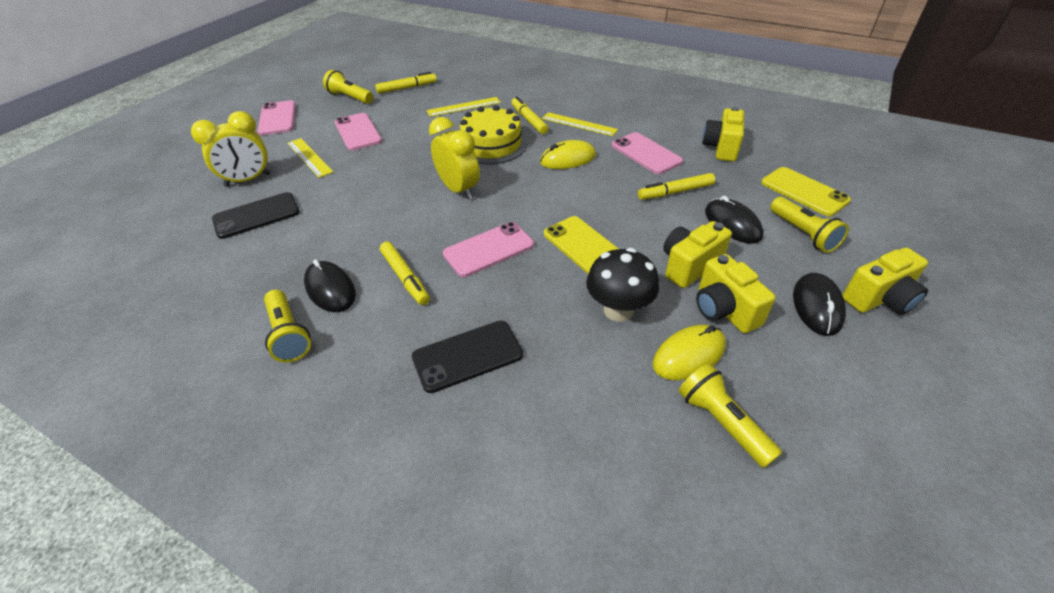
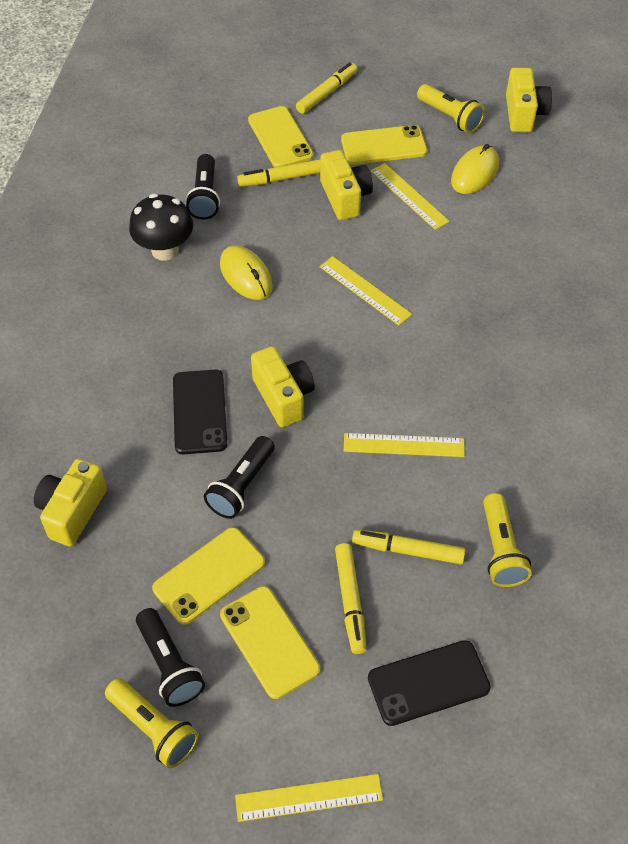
black flashlight: none = 0 -> [136,608,205,707] [185,154,220,220] [204,436,275,519] = 3
black mouse: [304,259,356,312] [705,196,764,244] [793,273,846,336] = 3 -> none = 0
pink phone: [257,100,296,135] [335,113,382,150] [443,222,534,277] [612,132,683,174] = 4 -> none = 0
yellow cake: [460,105,528,164] = 1 -> none = 0
yellow clock: [191,111,271,187] [429,117,480,200] = 2 -> none = 0
yellow flashlight: [264,290,311,362] [323,70,373,104] [679,364,782,468] [770,197,849,253] = 4 -> [105,678,199,768] [417,84,485,133] [483,493,532,587] = 3
yellow phone: [544,216,619,274] [761,167,851,216] = 2 -> [152,527,265,625] [220,586,320,699] [248,106,314,167] [341,125,427,165] = 4
yellow ruler: [287,138,333,178] [427,97,501,117] [542,112,618,136] = 3 -> [235,774,383,822] [319,256,412,326] [344,433,465,457] [371,163,450,230] = 4

